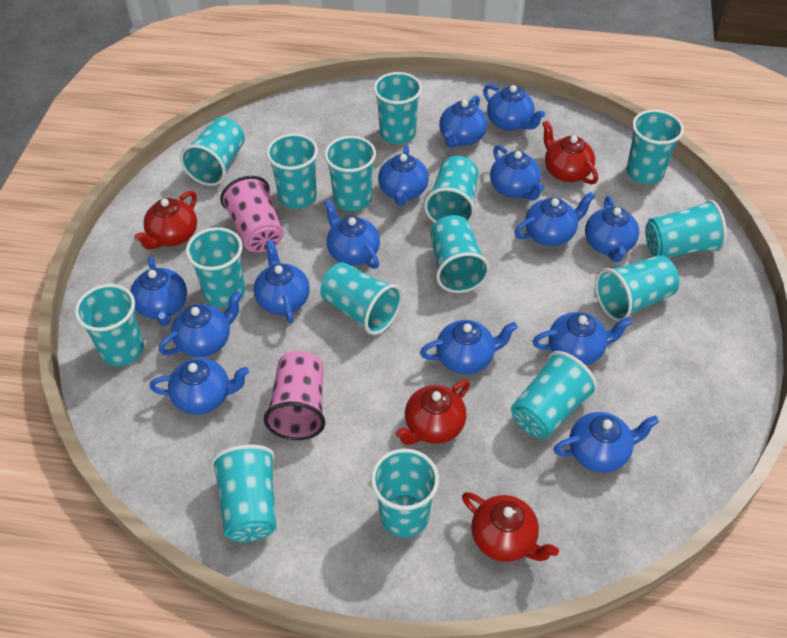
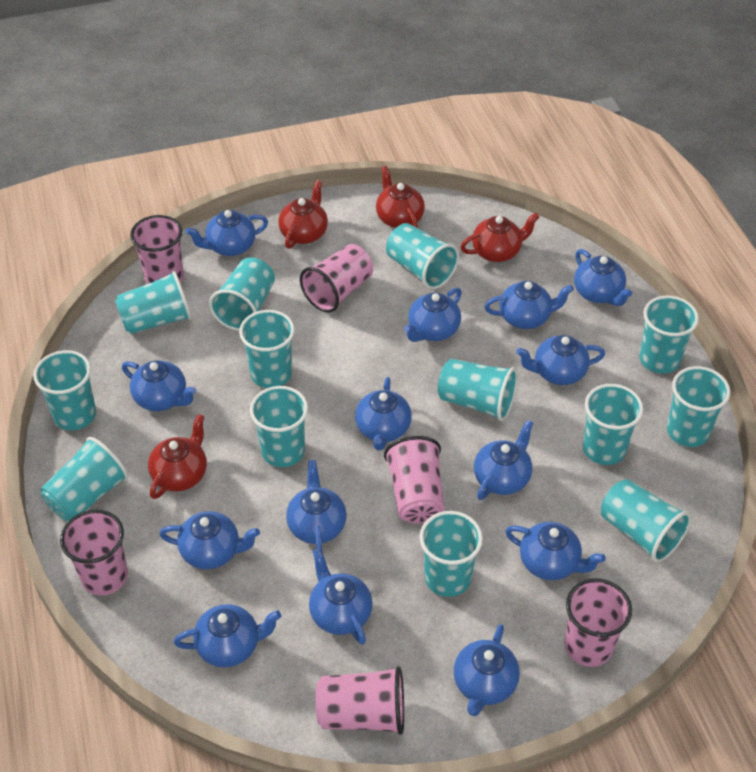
pink cup: [220,176,283,252] [264,351,325,440] = 2 -> [60,509,128,596] [130,215,184,284] [300,244,373,313] [316,666,404,735] [384,436,444,523] [564,578,632,667] = 6
turquoise cup: [75,284,144,366] [180,117,245,186] [186,227,245,307] [211,444,276,542] [266,134,318,209] [320,262,402,335] [324,136,376,211] [371,449,439,538] [373,72,422,144] [424,156,478,223] [431,215,490,293] [511,351,598,439] [595,255,679,321] [627,110,684,184] [645,200,727,257] = 15 -> [33,350,96,430] [40,437,129,521] [115,271,192,334] [209,257,275,331] [239,310,295,388] [250,386,308,467] [386,223,459,289] [420,511,483,597] [438,359,518,421] [583,384,643,465] [601,479,691,563] [639,295,699,374] [667,366,730,447] = 13

